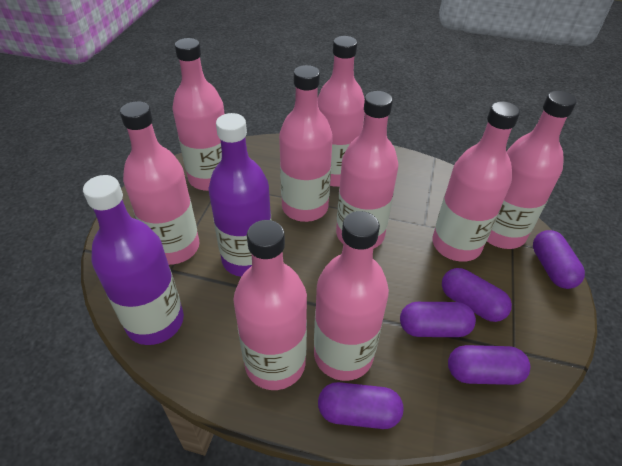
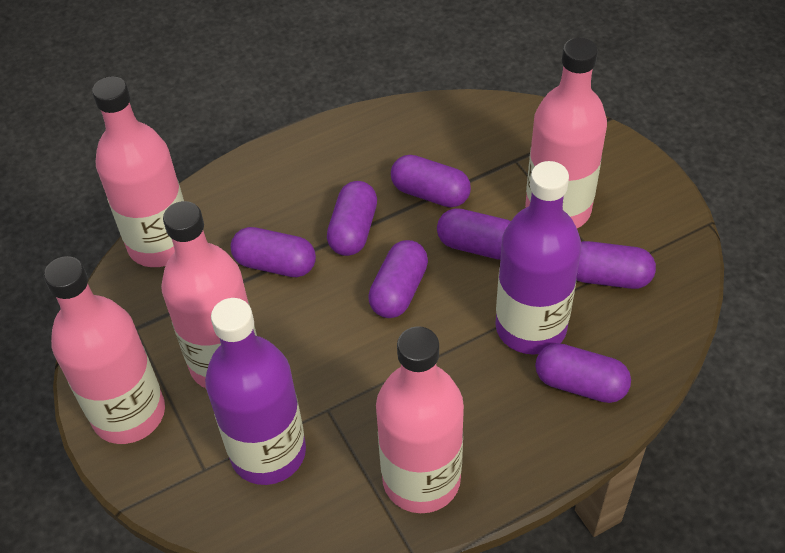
pink bottle: [120,101,200,265] [173,38,225,191] [233,220,307,390] [279,65,333,222] [314,211,389,381] [318,36,365,187] [336,91,398,249] [432,101,520,262] [487,91,576,249] = 9 -> [44,256,165,444] [92,76,184,267] [161,201,257,388] [376,326,464,513] [525,38,607,228] = 5
purple capsule: [318,382,403,429] [400,302,476,337] [442,268,512,322] [448,345,530,385] [533,230,585,289] = 5 -> [231,227,316,277] [327,181,377,256] [368,240,428,318] [391,155,471,207] [437,208,511,260] [535,343,631,403] [576,241,656,289] = 7

